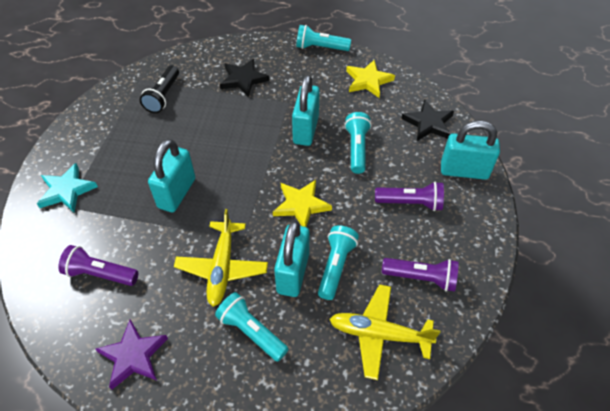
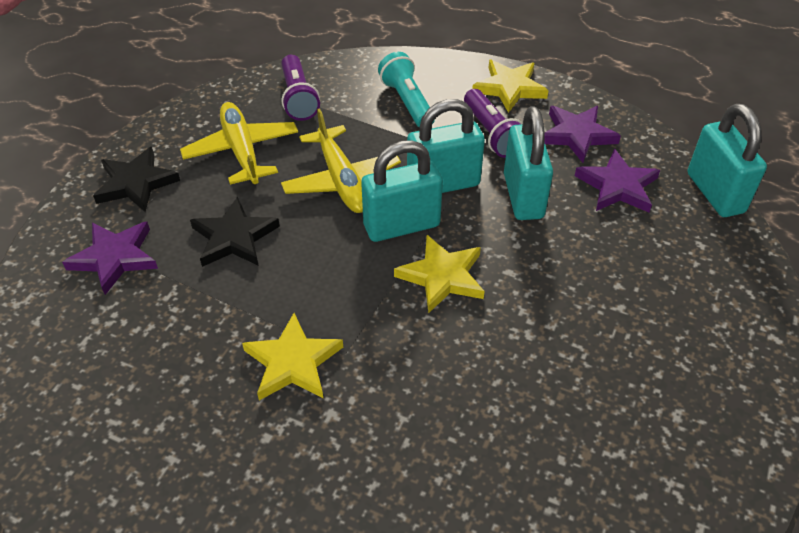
black flashlight: [140,65,179,113] = 1 -> none = 0
purple flashlight: [58,245,138,286] [375,182,444,211] [382,258,459,292] = 3 -> [281,55,320,121] [464,89,523,158] = 2
purple star: [95,319,168,390] = 1 -> [62,222,158,295] [545,106,621,163] [575,149,660,212] = 3
turquoise flashlight: [215,292,288,362] [296,25,351,51] [318,225,359,300] [344,112,372,174] = 4 -> [378,52,435,128] = 1
turquoise star: [37,163,98,212] = 1 -> none = 0
yellow star: [273,180,332,227] [346,60,395,98] = 2 -> [242,313,343,400] [394,235,485,313] [472,60,549,113] = 3

